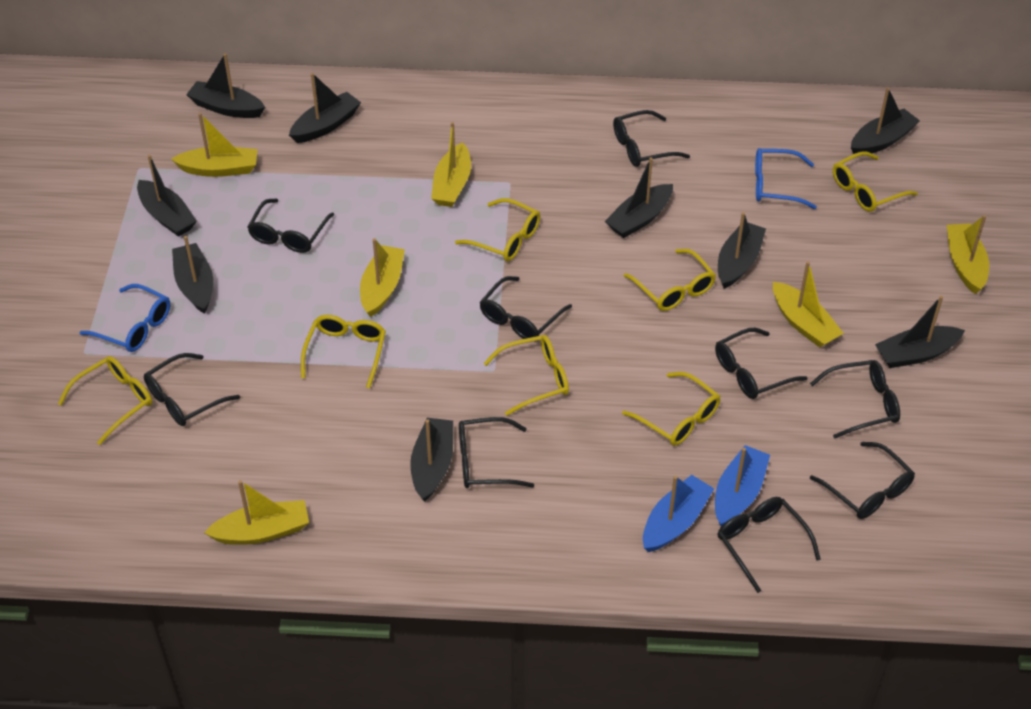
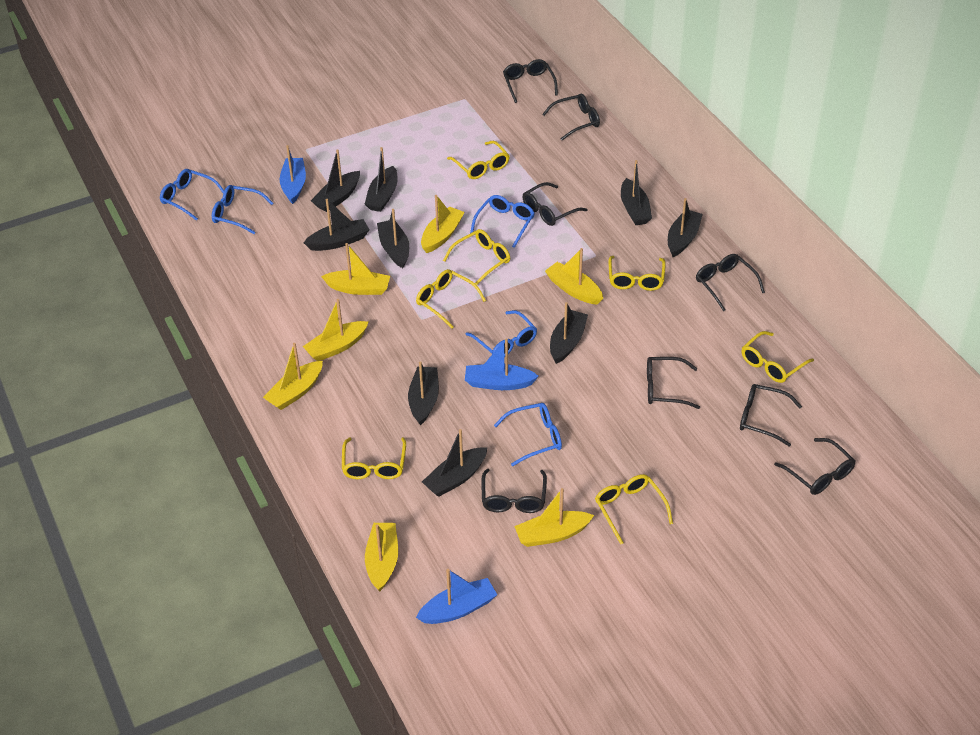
black glasses: [144,353,240,426] [247,199,334,253] [459,417,534,488] [480,276,572,339] [613,110,690,167] [715,328,807,399] [718,497,821,593] [810,360,900,439] [810,442,915,519] = 9 -> [481,469,547,513] [503,59,558,103] [523,182,588,226] [542,94,600,140] [647,357,700,409] [696,254,765,311] [740,384,802,447] [774,438,855,495] = 8
blue boat: [643,475,714,552] [715,445,770,526] = 2 -> [280,145,306,204] [416,569,497,624] [465,339,539,390] = 3
blue glasses: [79,284,170,352] [755,148,817,209] = 2 -> [160,169,224,221] [212,185,273,234] [465,310,537,357] [470,195,535,248] [494,403,562,466] = 5
yellow boat: [171,113,257,177] [204,480,309,545] [360,238,405,317] [431,122,471,207] [773,261,844,348] [947,215,989,294] = 6 -> [263,343,323,410] [303,299,368,361] [321,243,390,295] [365,523,398,591] [421,195,465,253] [514,488,594,547] [545,248,603,305] = 7

